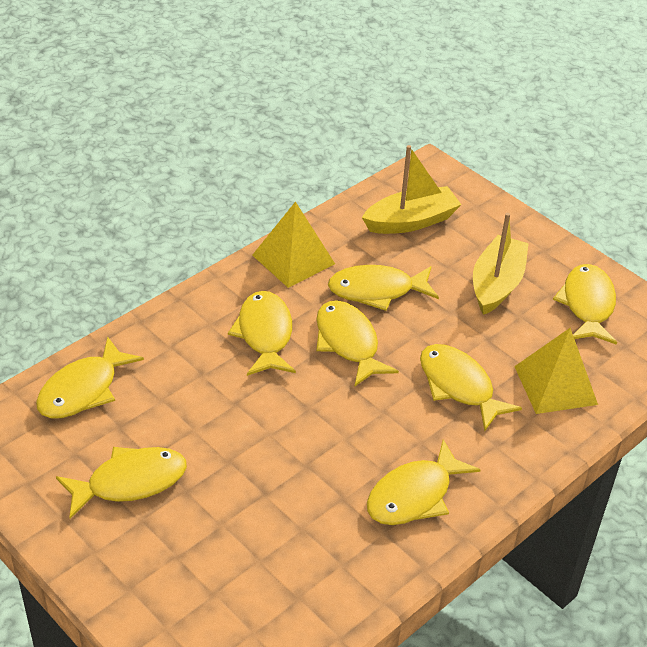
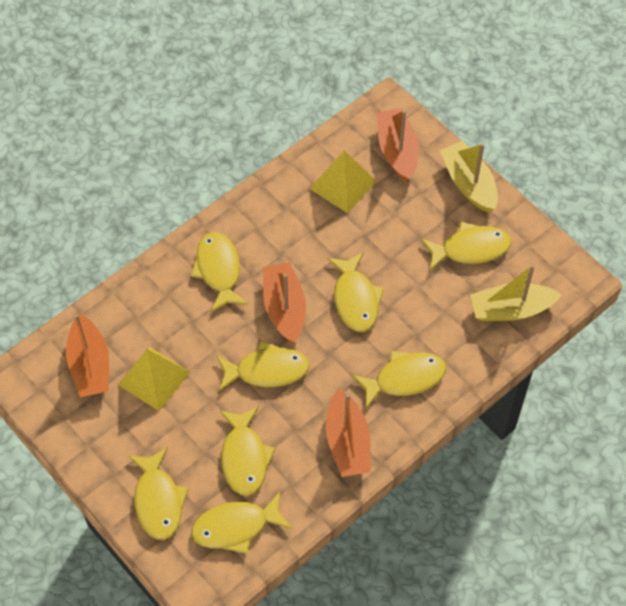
orange boat: none = 0 -> [66,314,109,397] [263,262,306,343] [326,389,371,477] [377,108,419,182] = 4

